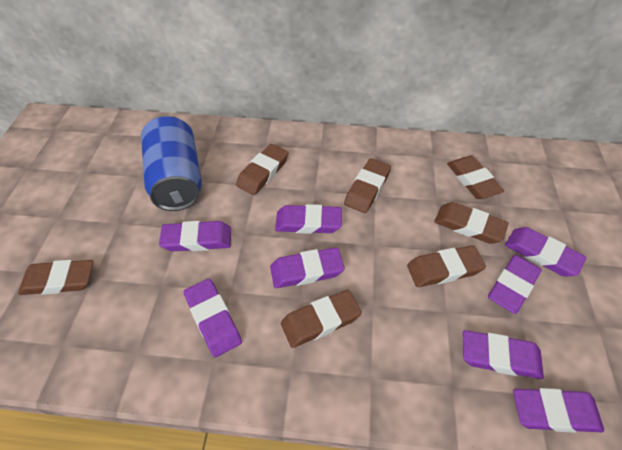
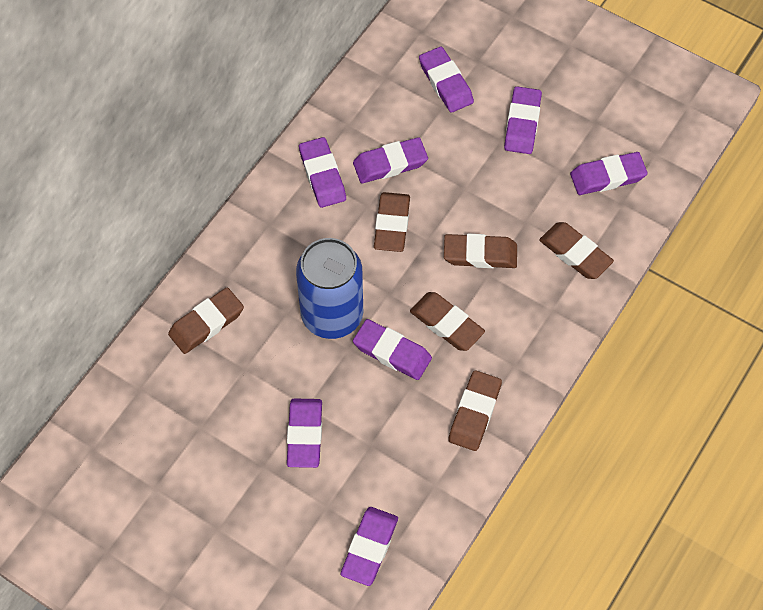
brown eraser: [18,260,94,295] [236,144,289,195] [281,290,362,348] [344,158,391,213] [407,245,486,287] [434,202,509,244] [447,156,504,199] = 7 -> [168,287,244,354] [374,192,410,252] [410,292,485,351] [444,234,517,268] [448,370,502,451] [539,222,614,279] = 6

